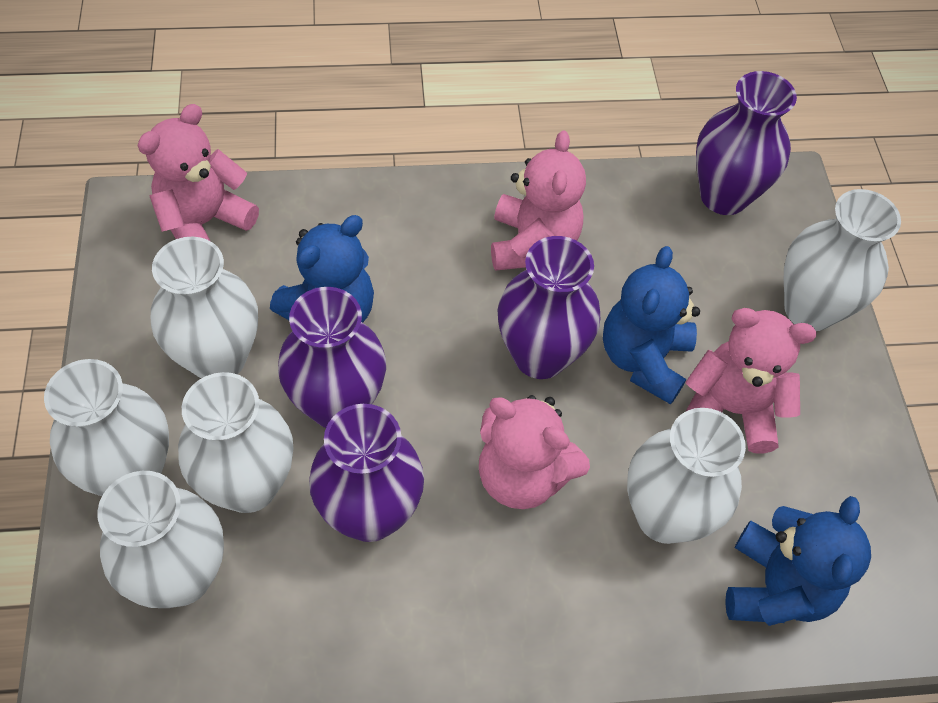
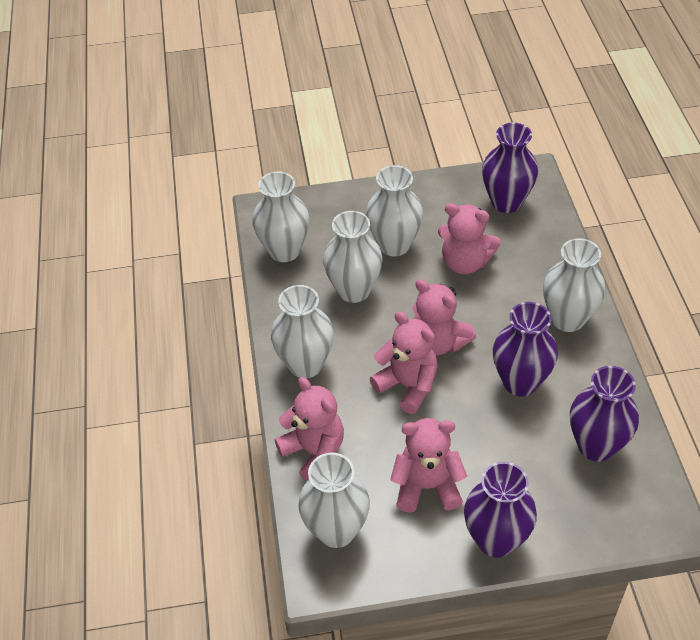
blue teddy bear: [270,215,374,323] [603,246,700,404] [725,496,871,626] = 3 -> none = 0
pink teddy bear: [137,104,259,241] [479,395,590,509] [491,130,586,271] [685,308,817,454] = 4 -> [275,377,344,481] [370,311,438,414] [390,418,467,513] [413,279,476,355] [438,203,501,274] = 5

